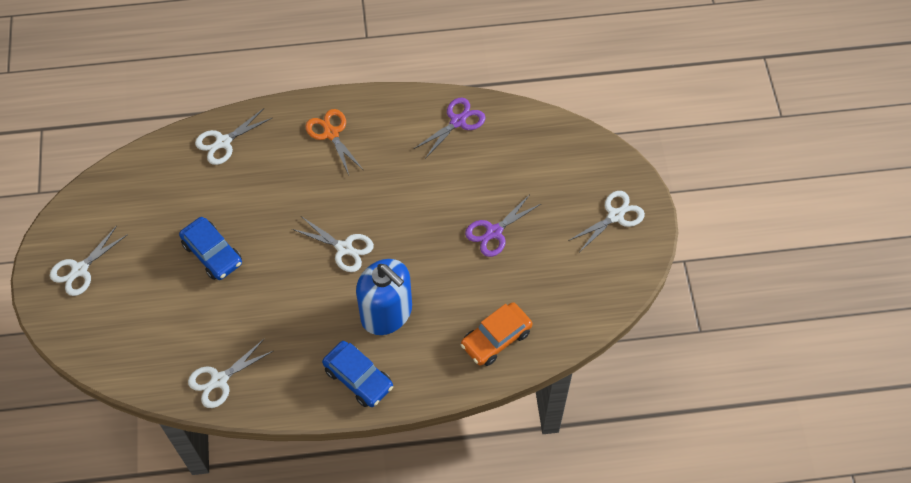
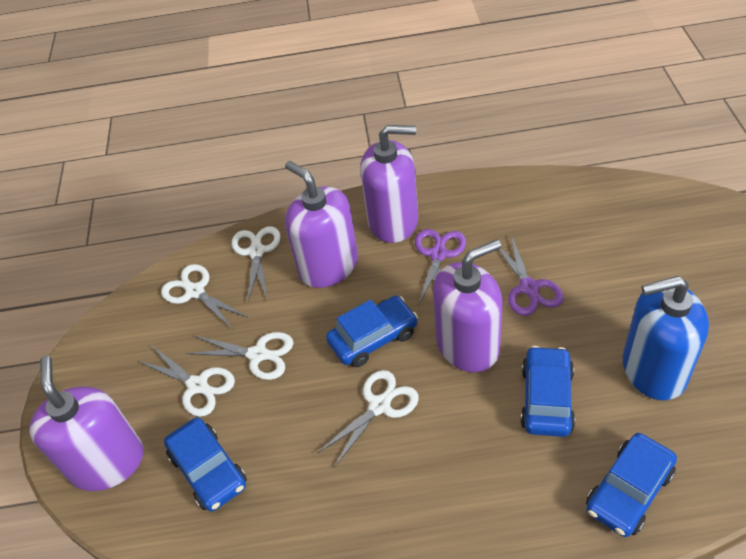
blue car: [179,217,242,280] [322,341,393,407] = 2 -> [164,417,247,512] [326,296,418,367] [521,346,575,437] [586,433,677,537] = 4
orange car: [461,302,532,366] = 1 -> none = 0
orange scissors: [306,109,362,175] = 1 -> none = 0
purple soap dispenser: none = 0 -> [29,356,143,491] [285,161,358,288] [360,125,418,243] [433,239,503,372] = 4

